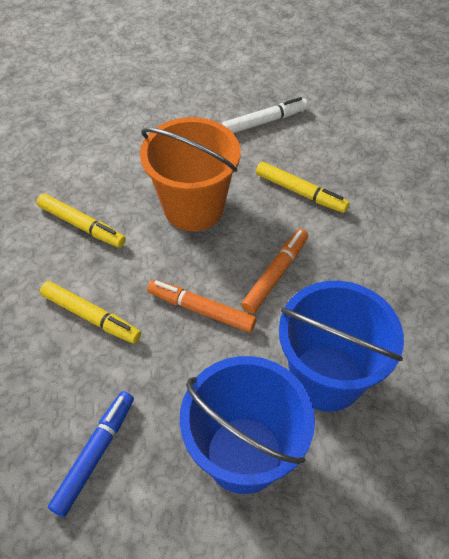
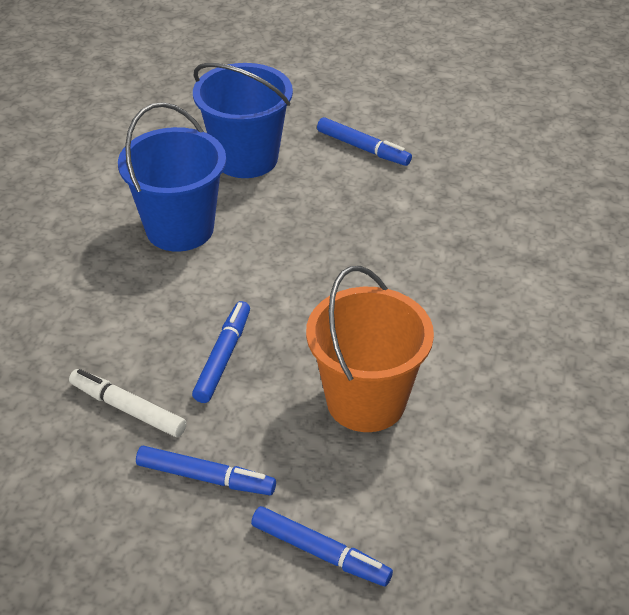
blue marker: [48,391,134,517] = 1 -> [136,446,276,495] [192,301,250,403] [251,506,393,586] [317,117,412,166] = 4
orange marker: [147,280,256,332] [241,229,308,314] = 2 -> none = 0
yellow marker: [36,193,126,248] [40,281,141,344] [256,162,349,213] = 3 -> none = 0

